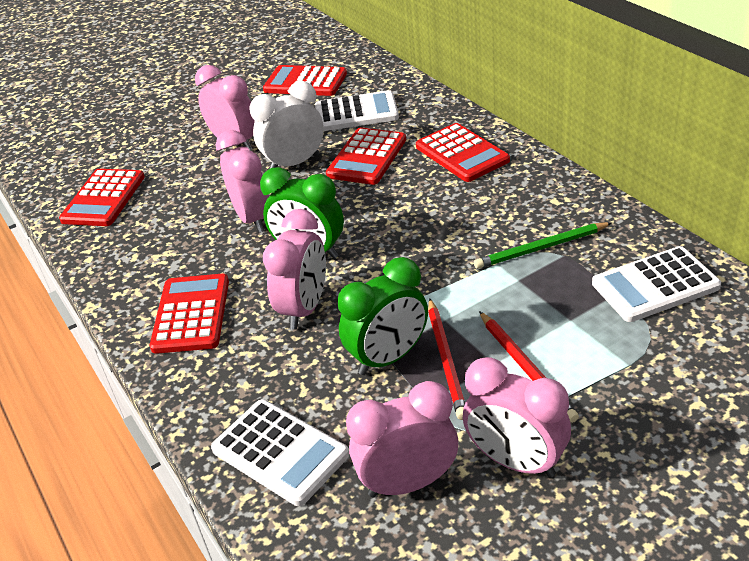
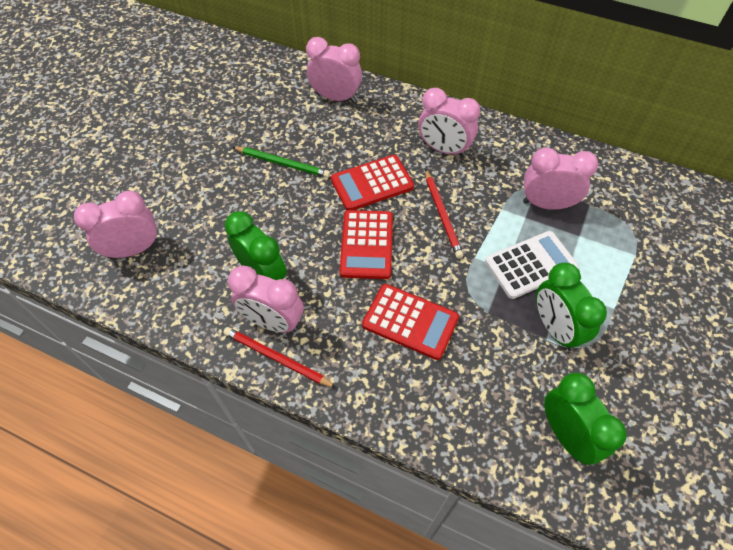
green clock: [260,167,344,259] [337,257,428,375] = 2 -> [225,211,287,280] [536,262,607,351] [544,373,627,465] = 3
red calculator: [59,169,145,226] [150,274,229,354] [263,65,347,96] [326,127,406,185] [416,123,510,182] = 5 -> [331,155,414,210] [340,210,393,279] [362,284,459,360] = 3
white calculator: [211,399,350,506] [315,90,399,131] [592,246,721,322] = 3 -> [485,231,579,299] = 1
white clock: [249,81,324,169] = 1 -> none = 0

